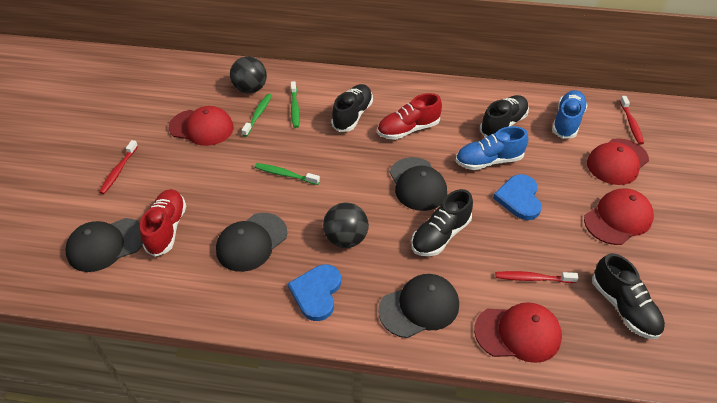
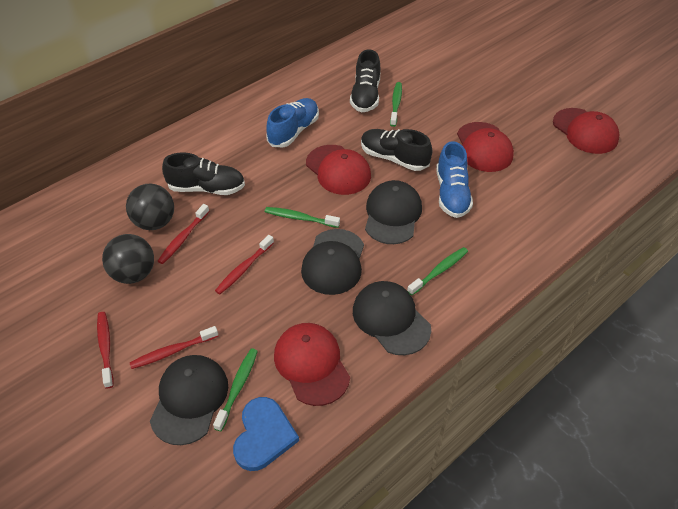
black shoe: [331,84,373,132] [411,189,473,256] [480,95,529,137] [592,253,665,339] = 4 -> [162,152,245,195] [350,49,380,112] [361,129,432,171] = 3
blue heart: [288,264,341,321] [493,174,542,220] = 2 -> [233,397,299,471] = 1
green toothbrush: [242,94,272,137] [254,163,320,185] [291,81,300,128] = 3 -> [213,348,258,431] [265,207,340,228] [390,82,402,127] [407,247,468,296] = 4
red shoe: [140,189,186,257] [377,93,442,140] = 2 -> none = 0
red toothbrush: [99,140,138,194] [496,271,579,283] [620,96,644,145] = 3 -> [97,312,113,389] [130,326,218,369] [158,204,209,264] [215,235,274,294] = 4

